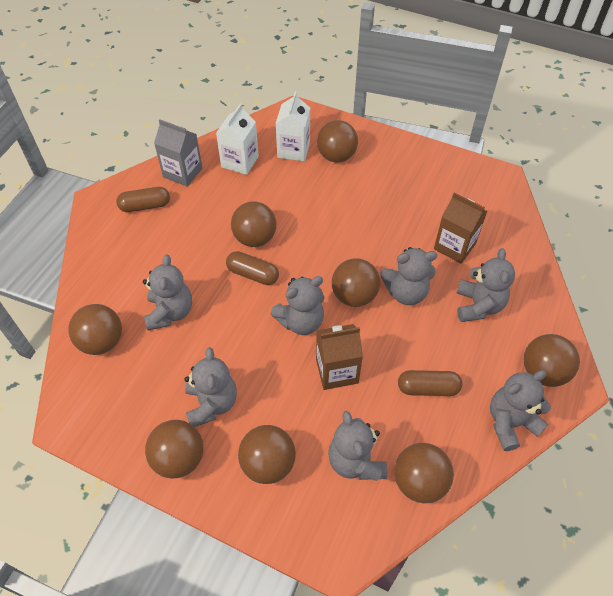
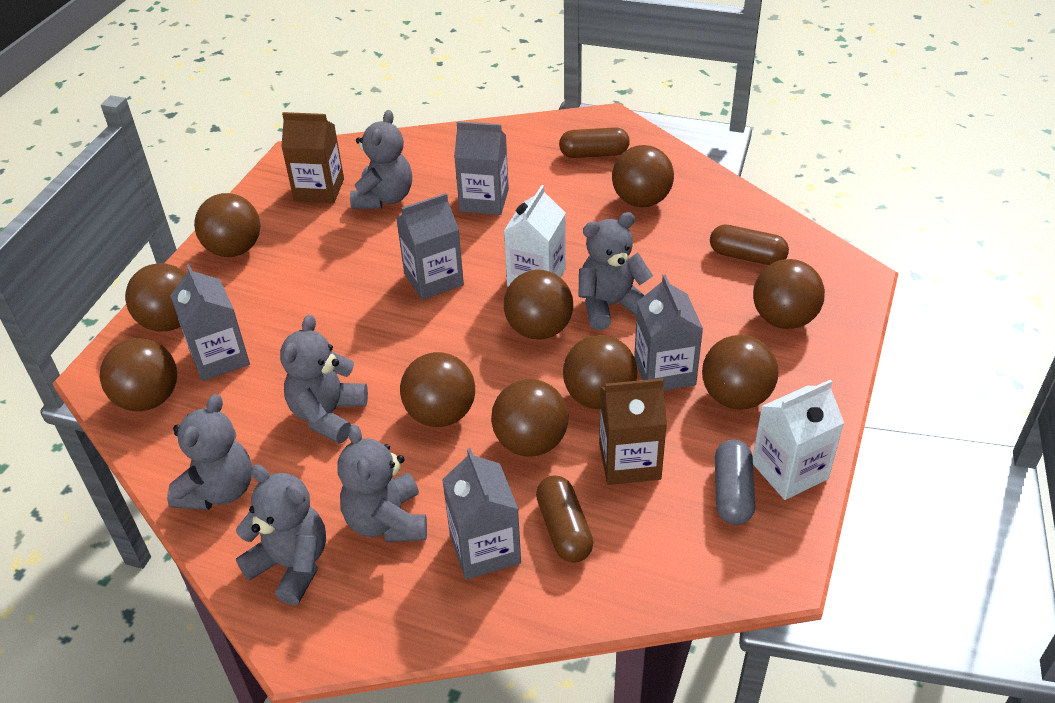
brown ball: [68,304,122,355] [145,420,203,478] [231,201,276,247] [238,425,296,484] [317,120,358,162] [332,258,380,307] [394,443,454,503] [523,334,580,387] = 8 -> [100,338,177,411] [125,263,186,331] [194,193,260,257] [400,352,475,427] [491,379,568,457] [504,270,573,340] [563,335,638,409] [612,145,674,207] [702,335,778,410] [753,259,825,329] = 10
grey capsule: none = 0 -> [715,439,755,525] = 1
grey carton: [154,119,202,187] = 1 -> [170,264,250,381] [396,193,464,300] [442,448,521,580] [454,121,509,215] [634,274,703,391] = 5
grey teddy bear: [143,254,192,331] [185,347,237,427] [270,276,325,335] [328,411,387,481] [380,247,437,305] [457,248,515,322] [490,370,551,451] = 7 -> [167,394,252,510] [236,465,326,605] [280,315,368,443] [337,424,427,542] [350,110,412,209] [579,212,653,330] = 6

